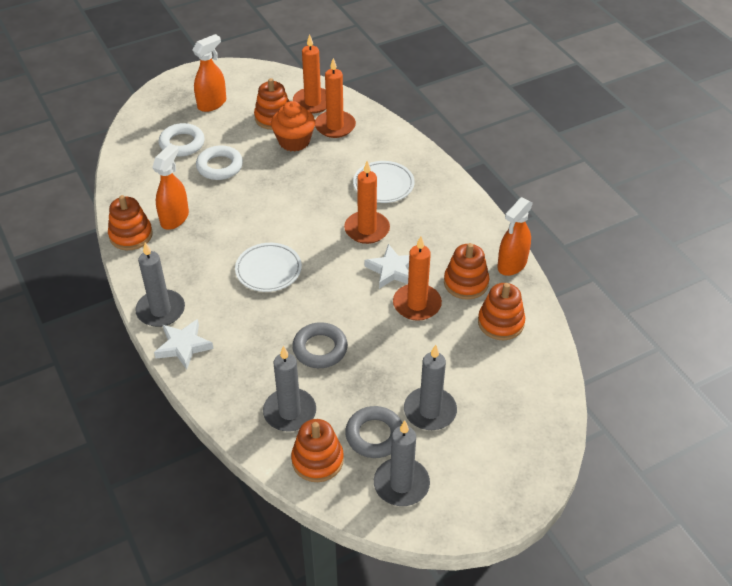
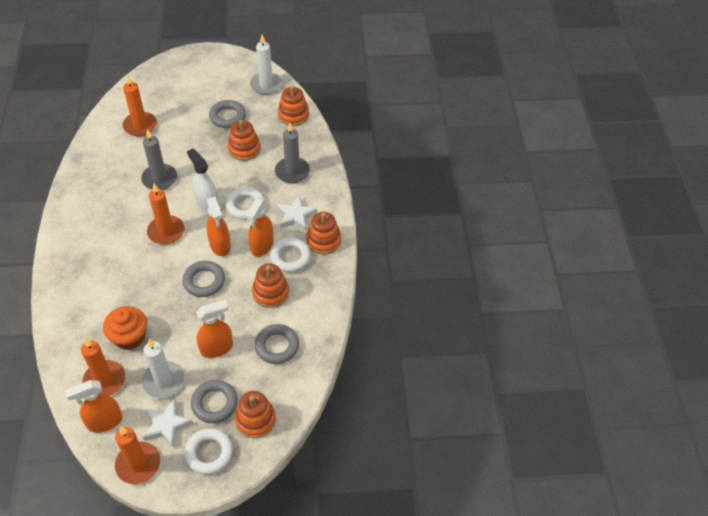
grey candle: [135,242,185,327] [263,346,316,432] [374,421,430,506] [404,345,457,430] = 4 -> [141,129,177,190] [275,123,310,184] = 2
grey ring: [292,322,348,368] [345,406,402,458] = 2 -> [182,261,225,297] [191,380,238,423] [209,100,246,128] [255,324,299,364] = 4
orange spray bottle: [152,144,189,230] [193,34,226,112] [497,197,533,276] = 3 -> [65,380,122,433] [196,300,233,358] [206,197,231,256] [246,198,274,257] = 4
white candle: none = 0 -> [142,339,184,398] [250,35,282,95] = 2
white plate: [235,243,302,292] [353,161,415,203] = 2 -> none = 0
white ring: [159,123,205,157] [196,145,243,180] = 2 -> [184,428,233,475] [225,187,264,220] [270,237,311,272] = 3
white spray bottle: none = 0 -> [187,149,218,212] = 1

